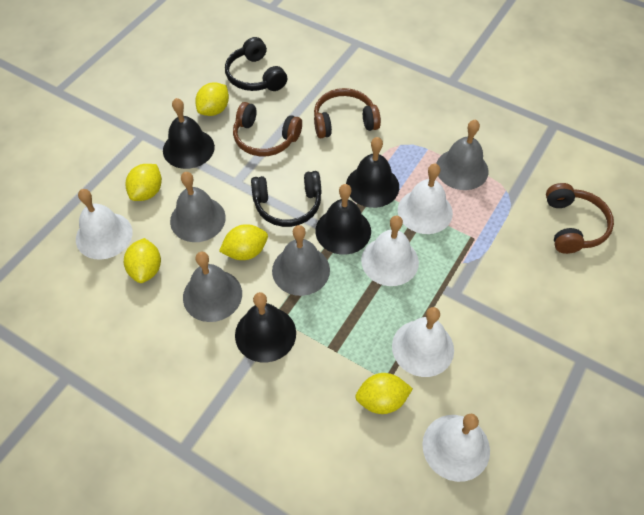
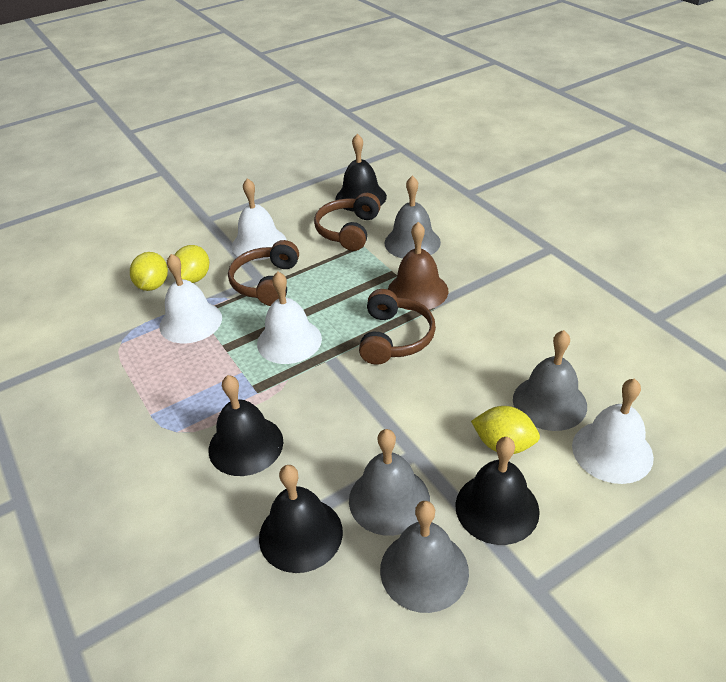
black headphones: [225,37,287,91] [251,171,321,227] = 2 -> none = 0
brown bell: none = 0 -> [388,222,448,311] = 1
white bell: [76,189,133,260] [361,216,419,286] [392,307,454,377] [398,164,453,234] [422,414,490,482] = 5 -> [160,254,222,343] [232,178,286,261] [257,272,322,364] [572,379,654,484] = 4
yellow lemon: [124,238,161,283] [125,164,162,201] [195,82,229,116] [219,224,268,260] [355,373,413,414] = 5 -> [130,252,168,291] [175,245,209,283] [471,406,540,454] = 3

